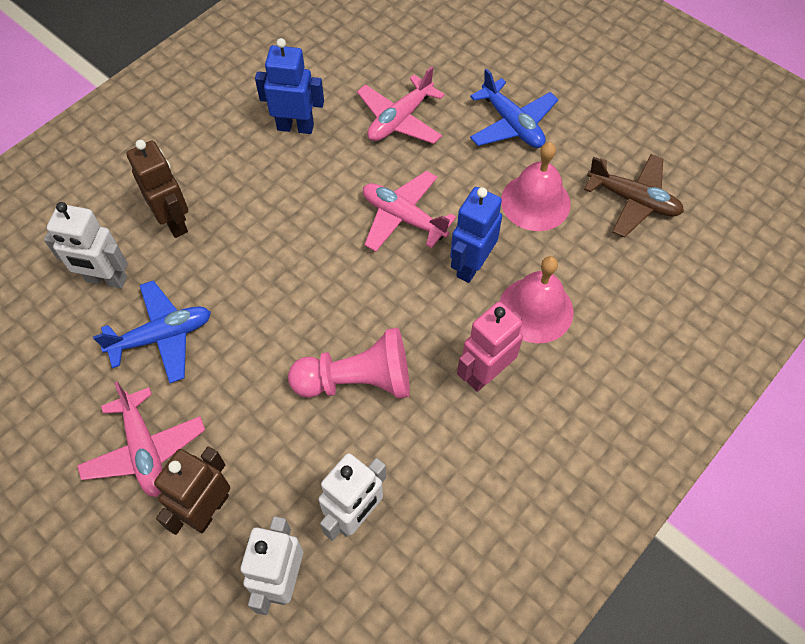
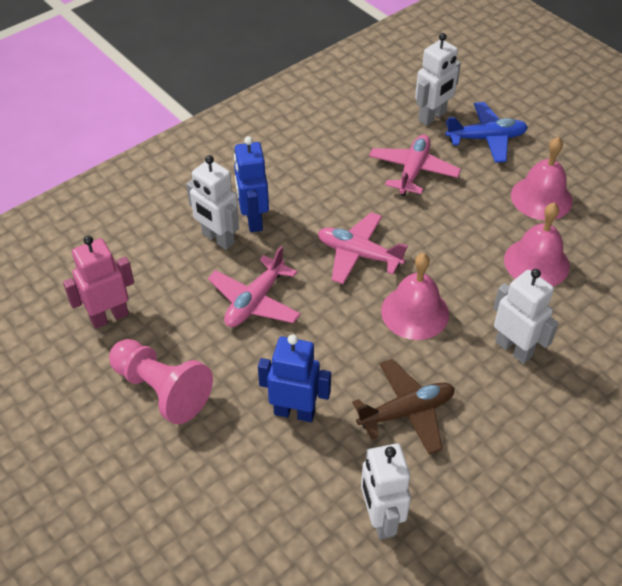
blue plane: [93,280,211,383] [470,68,558,148] = 2 -> [445,102,528,163] = 1
brown robot: [126,140,188,238] [154,446,230,535] = 2 -> none = 0
pink bell: [499,256,574,343] [501,142,571,231] = 2 -> [381,253,449,340] [504,203,570,286] [511,137,573,220] = 3
white robot: [44,202,128,289] [241,516,303,615] [318,453,386,541] = 3 -> [186,155,239,250] [361,444,411,539] [415,33,461,126] [494,269,559,364] = 4

